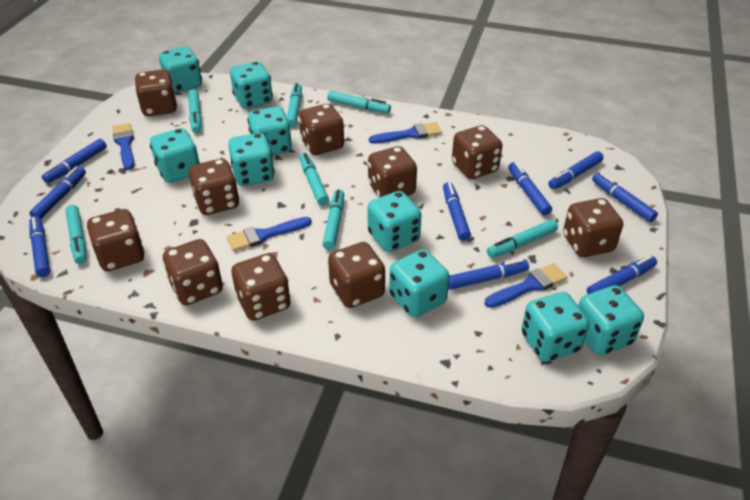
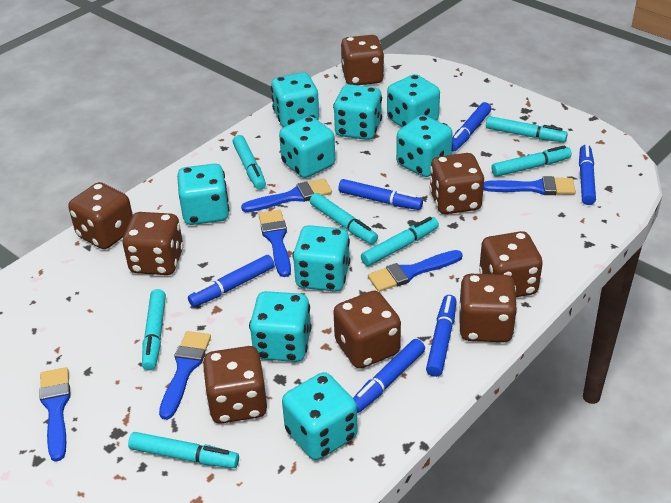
blue brush: [112,123,134,170] [227,217,312,251] [369,122,442,144] [485,263,567,308] = 4 -> [39,367,71,462] [159,331,211,420] [241,179,332,212] [259,210,291,277] [368,250,463,292] [483,176,576,195] = 6
blue marker: [29,166,86,219] [30,216,50,277] [42,139,107,184] [443,182,471,241] [448,259,529,290] [508,162,552,216] [548,151,604,189] [587,255,657,294] [592,172,658,222] = 9 -> [188,255,275,307] [338,179,423,210] [353,339,425,413] [426,295,456,377] [452,102,491,152] [579,144,596,205] = 6
brown dice: [87,209,145,271] [135,69,177,116] [163,239,223,305] [189,159,239,215] [231,253,290,321] [299,104,344,155] [328,242,385,308] [368,146,417,198] [452,125,503,179] [563,198,623,257] = 10 -> [68,182,133,249] [122,212,184,275] [202,346,267,424] [333,291,401,369] [341,35,384,85] [429,153,484,214] [459,274,517,342] [479,231,543,297] = 8

